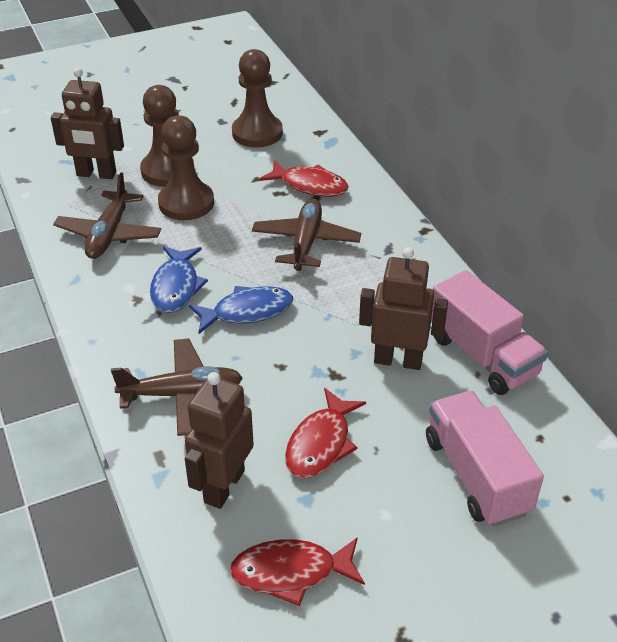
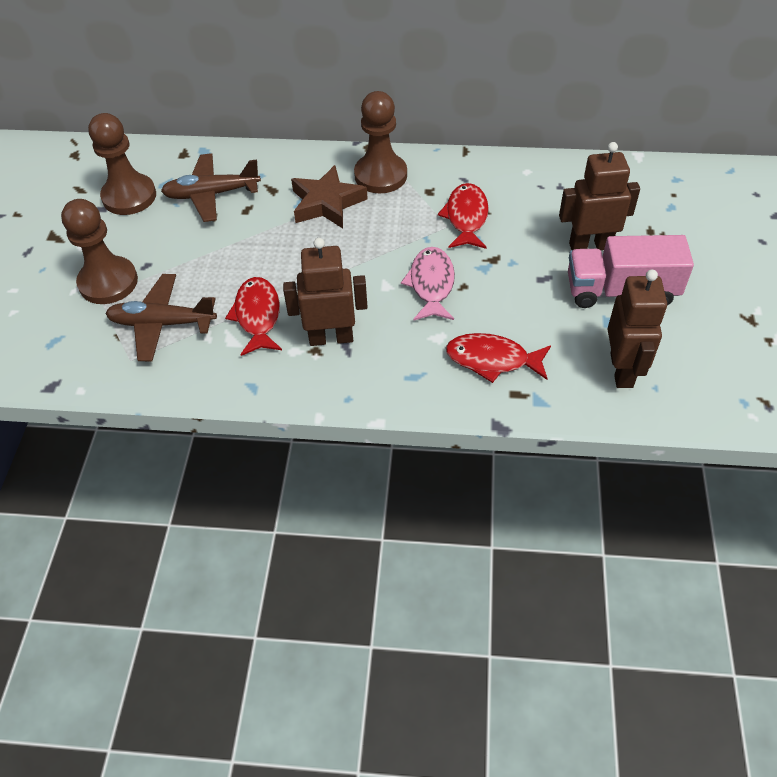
blue fish: [150,246,208,313] [189,286,293,334] = 2 -> none = 0
brown plane: [53,172,161,259] [111,339,243,436] [252,199,361,271] = 3 -> [105,274,217,362] [161,153,261,222] = 2
brown star: none = 0 -> [291,165,368,228] = 1
pink fish: none = 0 -> [401,247,455,320] = 1
pink truck: [426,391,544,527] [431,270,548,395] = 2 -> [568,235,694,308] = 1

